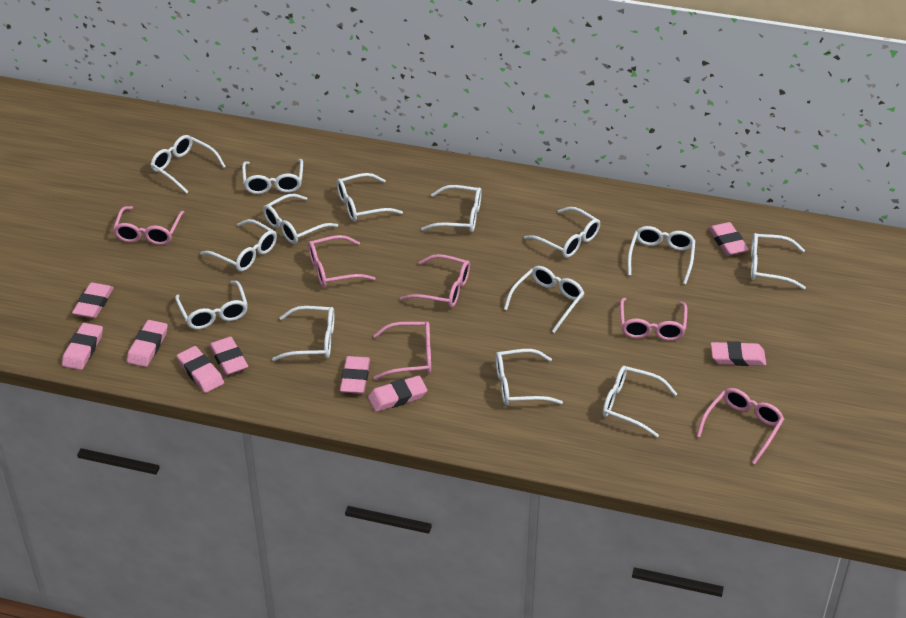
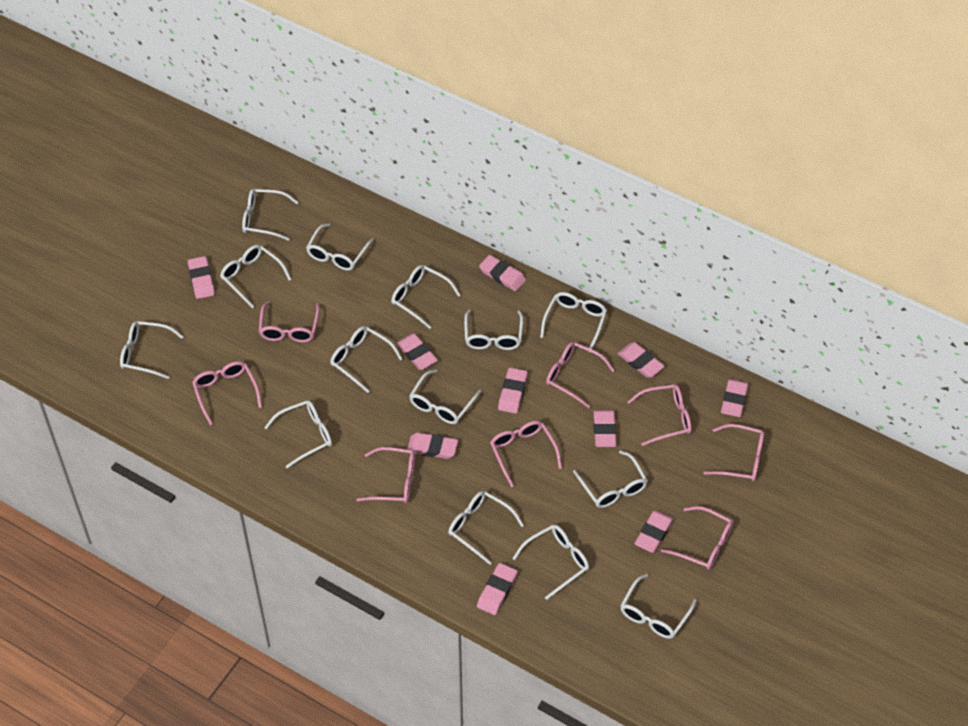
pink eraser: [62,323,103,370] [72,282,114,318] [127,320,168,367] [177,346,224,393] [209,337,248,375] [340,356,370,394] [368,376,427,412] [708,222,749,256] [711,341,766,366] = 9 -> [188,256,215,299] [397,334,438,370] [407,433,458,459] [477,563,518,615] [479,255,526,291] [498,368,528,414] [593,410,617,447] [618,342,665,378] [635,510,674,553] [721,379,749,417] = 10
pink glasses: [113,206,185,245] [308,235,375,287] [373,322,431,380] [400,254,470,308] [620,298,688,341] [697,388,784,464] = 6 -> [192,361,262,425] [259,301,320,342] [356,447,415,503] [490,421,562,487] [546,342,615,408] [628,384,692,446] [661,506,733,570] [704,424,764,481] = 8

